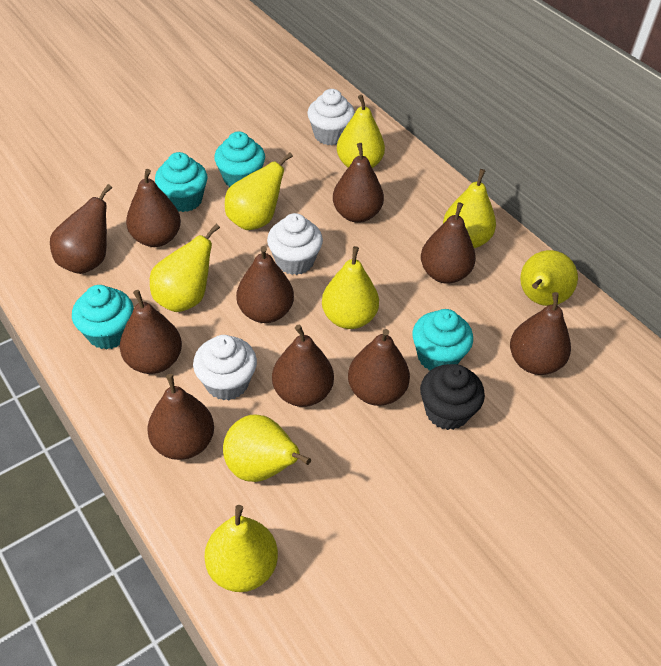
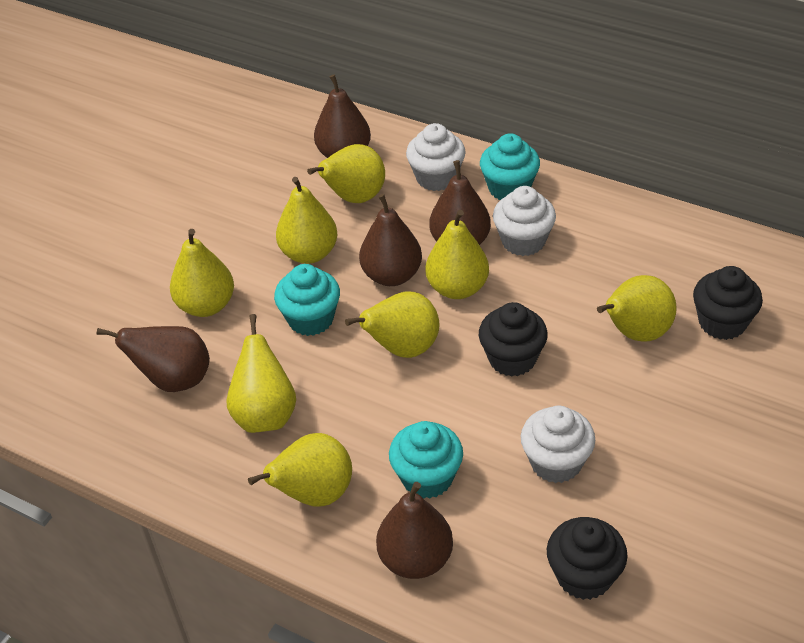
black cupcake: [420,364,485,430] = 1 -> [479,302,548,377] [547,517,628,600] [693,266,763,340] = 3
brown pear: [50,184,112,274] [120,290,182,374] [126,169,181,247] [147,374,214,460] [236,246,294,323] [272,325,334,407] [333,143,384,223] [348,329,410,406] [421,202,476,284] [510,292,571,375] = 10 -> [96,326,210,392] [314,74,371,158] [359,194,422,286] [376,482,453,579] [429,160,491,245] = 5
turquoise cupcake: [72,285,134,350] [155,152,208,212] [214,131,265,187] [412,309,473,371] = 4 -> [274,264,340,336] [389,421,463,499] [480,133,540,200] = 3

